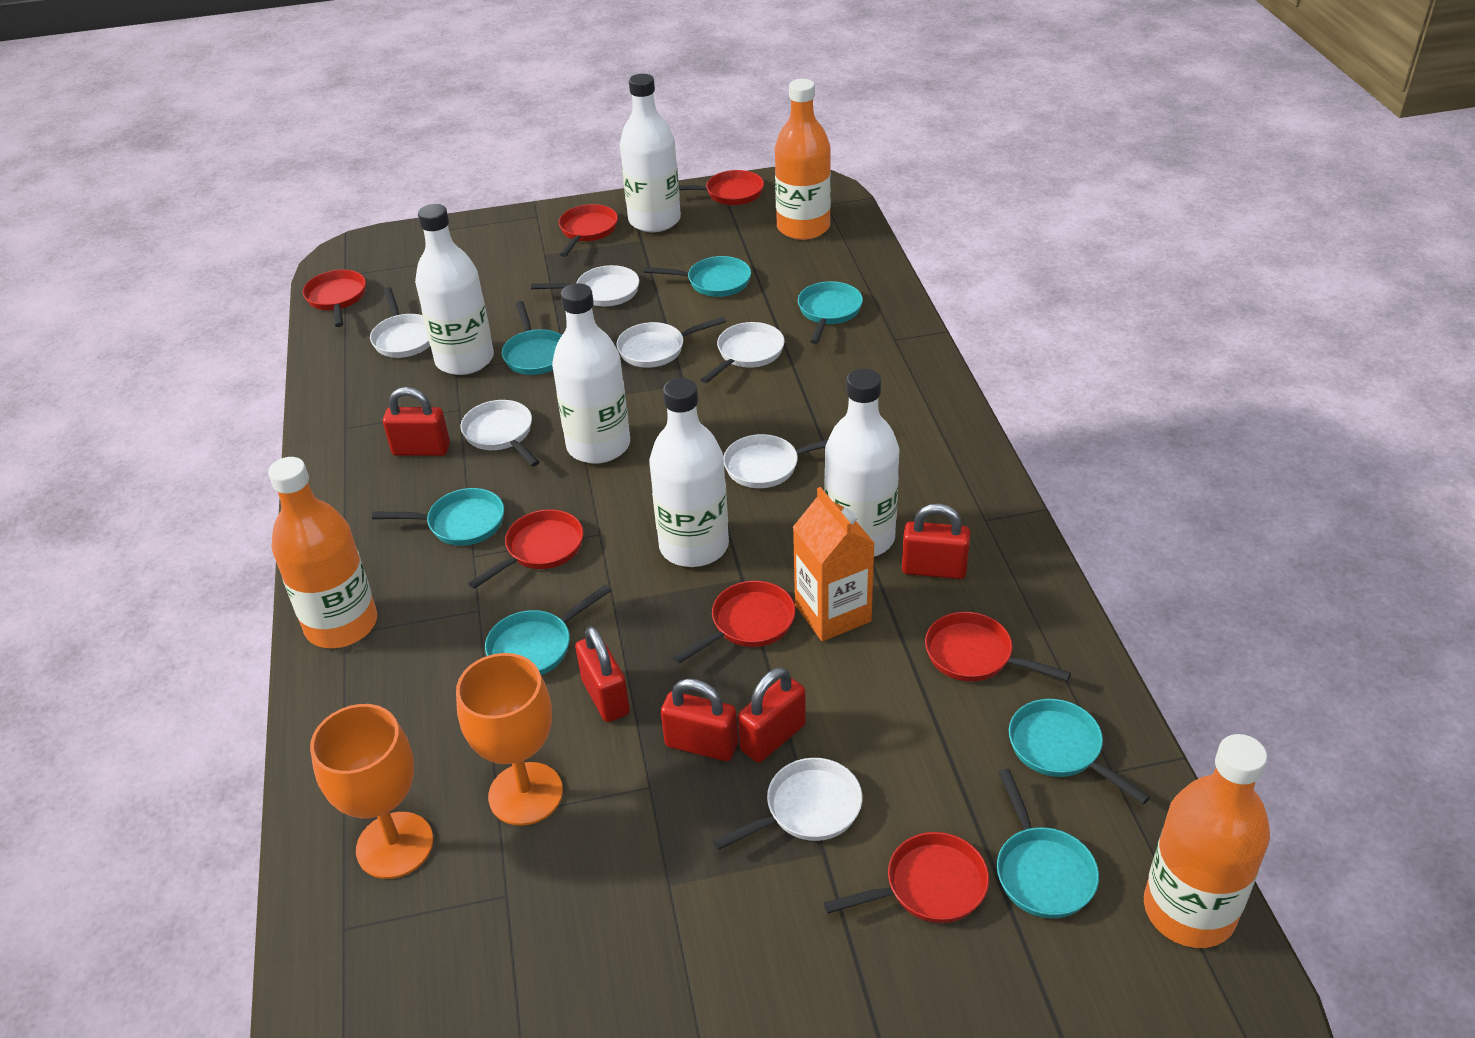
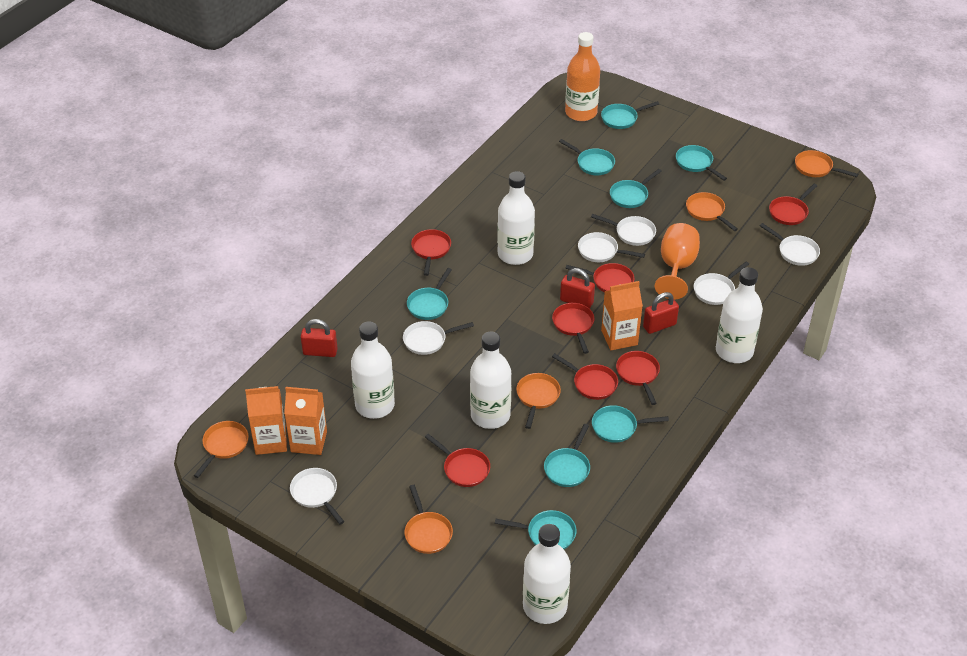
orange bottle: [268,457,377,648] [775,79,831,240] [1144,734,1270,948] = 3 -> [565,32,600,121] = 1
orange carton: [793,487,875,641] = 1 -> [245,386,287,455] [284,387,327,455] [601,281,643,350] = 3
orange goblet: [310,704,433,879] [456,653,563,826] = 2 -> [655,223,700,300] = 1
orange pan: none = 0 -> [194,421,249,478] [404,485,453,554] [516,373,561,429] [686,192,738,231] [795,150,858,177] = 5
red padlock: [383,387,450,456] [575,626,630,722] [661,678,738,761] [738,667,806,763] [902,503,970,579] = 5 -> [301,319,338,357] [560,268,595,309] [643,292,679,334] = 3
turquoise pan: [372,488,504,546] [485,585,612,675] [502,301,562,375] [644,256,751,297] [798,281,863,344] [997,769,1099,918] [1009,699,1150,804] = 7 -> [407,268,452,320] [495,510,576,549] [544,424,590,487] [559,139,615,175] [592,405,669,443] [601,101,659,129] [610,169,662,208] [676,145,727,181] = 8
white pan: [370,287,430,358] [461,400,539,467] [531,265,639,306] [616,316,726,368] [700,322,785,383] [713,758,862,850] [723,434,828,488] = 7 -> [290,468,345,524] [403,321,474,355] [578,232,645,262] [591,214,656,246] [694,262,749,305] [760,223,820,266] = 6

